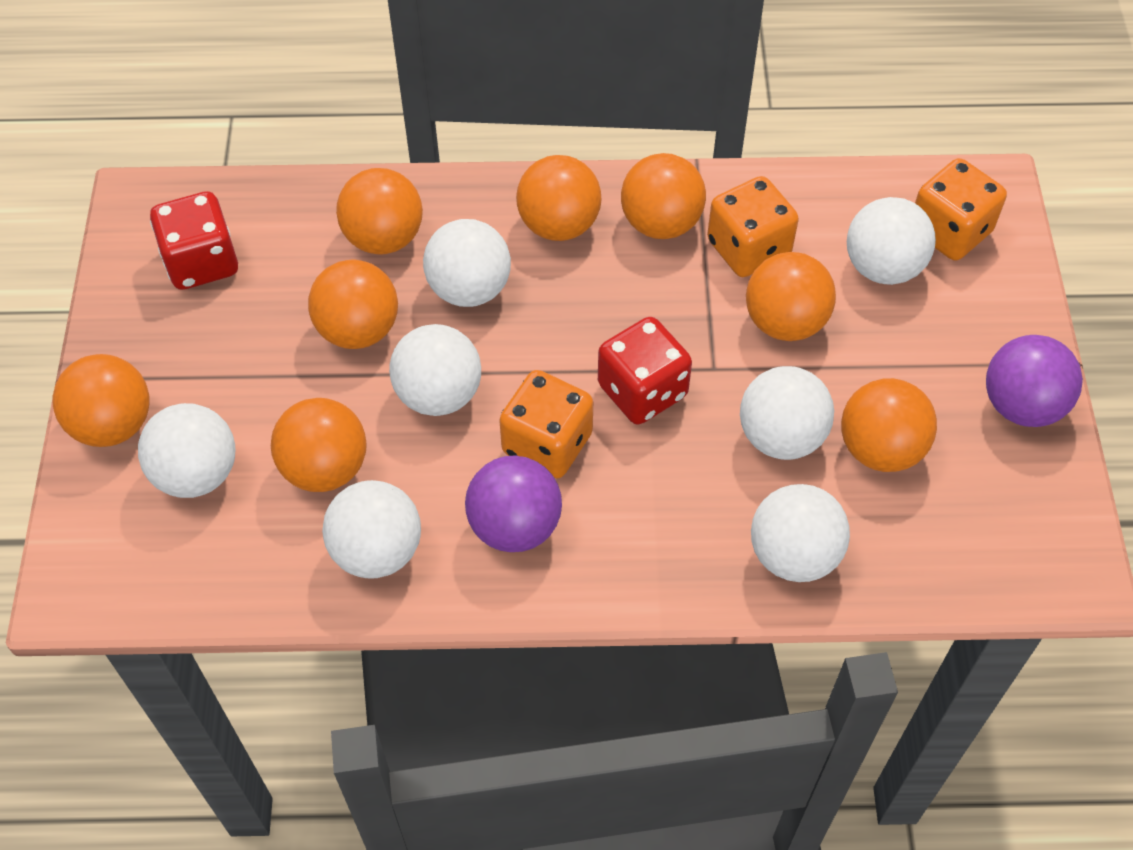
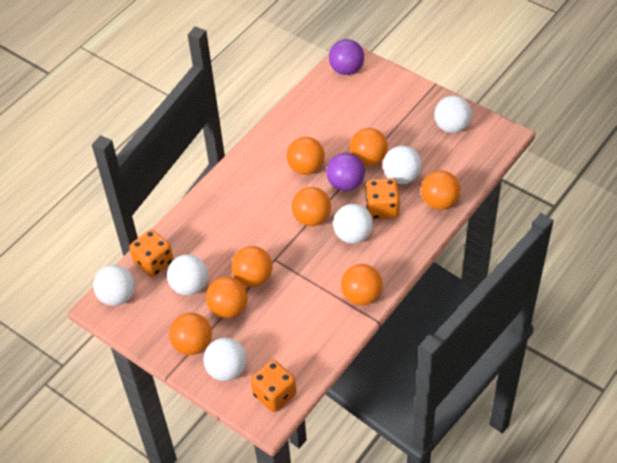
red dice: [150,191,238,290] [598,317,692,425] = 2 -> none = 0
white ball: [138,403,235,498] [322,480,421,579] [389,324,481,416] [423,219,511,307] [740,366,834,460] [751,484,850,582] [847,197,936,285] = 7 -> [93,265,135,306] [167,254,208,295] [204,338,247,381] [333,204,373,244] [383,146,422,184] [434,96,472,133] = 6

